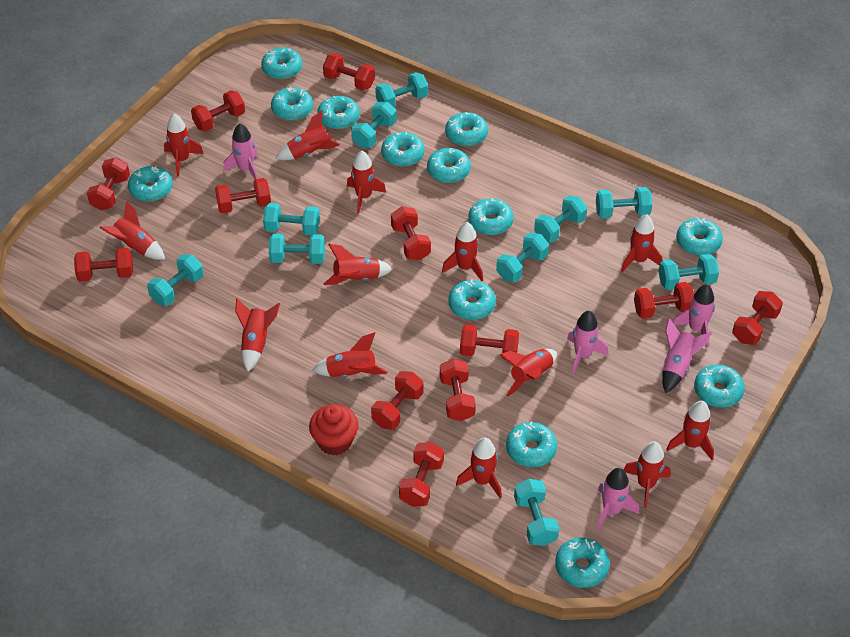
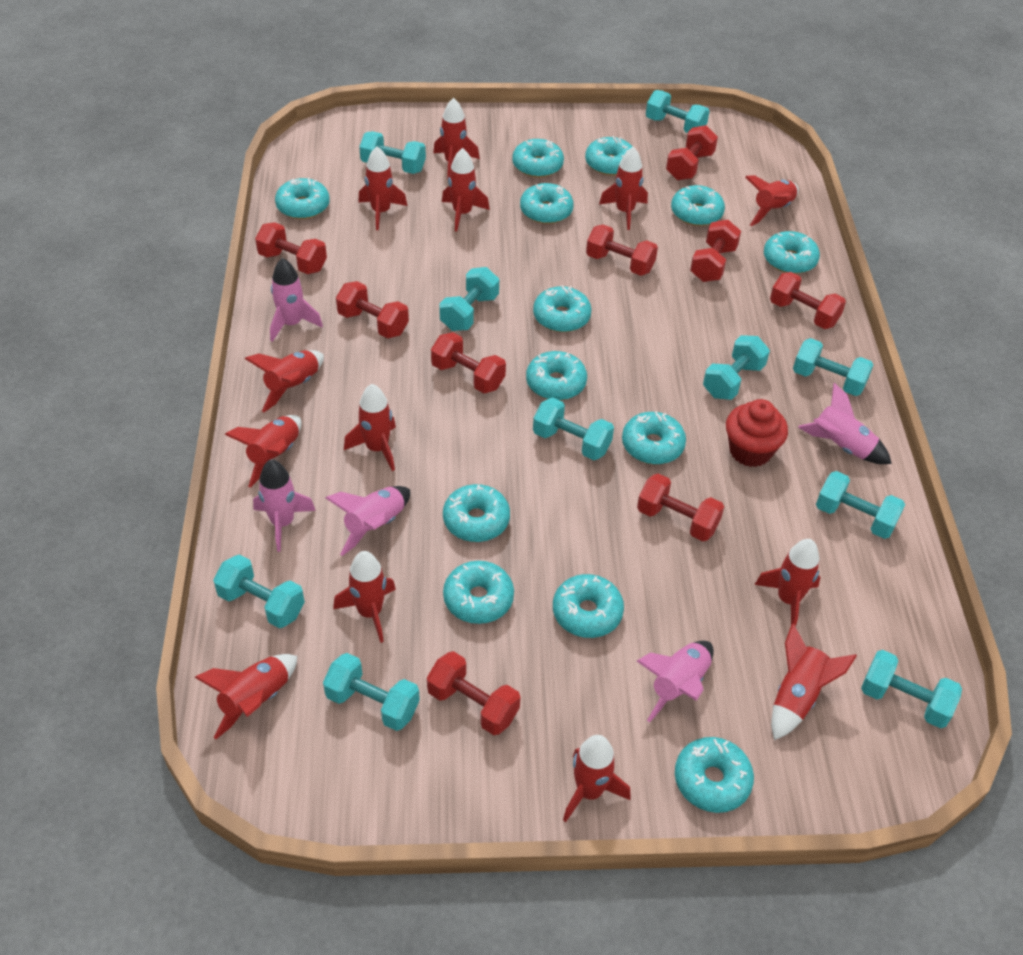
red dumbbell: [74,248,133,282] [87,157,130,210] [191,90,245,132] [215,178,271,214] [323,53,375,91] [371,371,423,430] [391,206,431,260] [399,442,444,507] [440,359,476,421] [460,325,519,360] [634,282,694,319] [732,291,783,345] = 12 -> [255,222,327,274] [336,281,409,338] [427,651,521,735] [431,332,506,393] [586,224,658,276] [637,473,724,541] [666,125,718,180] [690,220,741,282] [770,272,846,329] = 9

